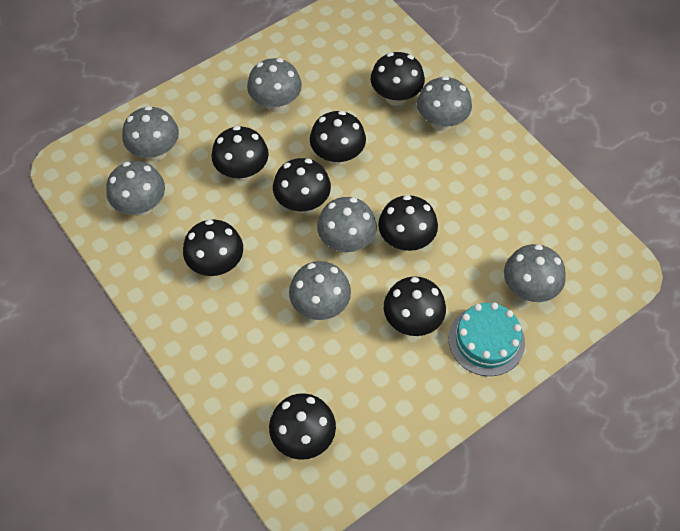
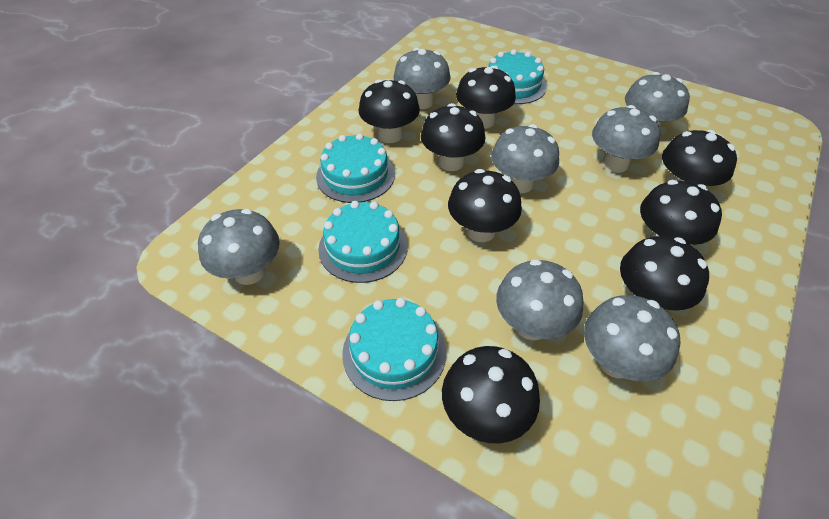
turquoise cake: [449,302,525,376] = 1 -> [316,133,395,203] [319,201,408,283] [342,298,446,401] [489,49,547,104] = 4

